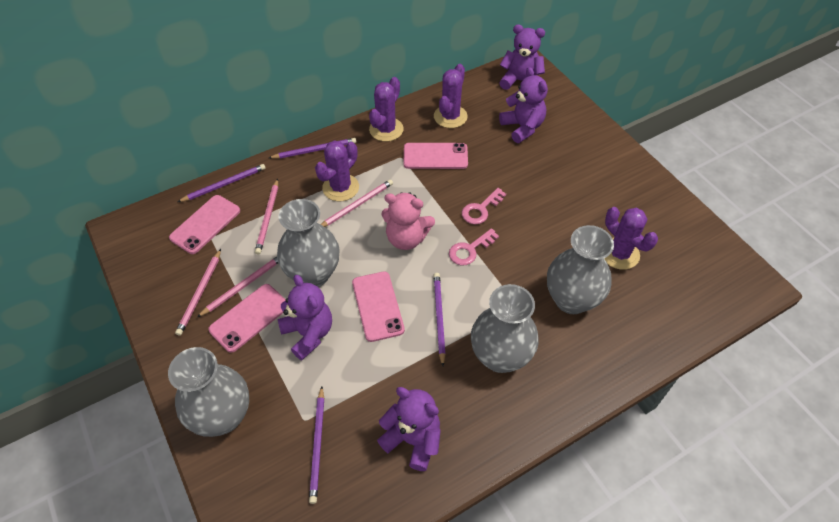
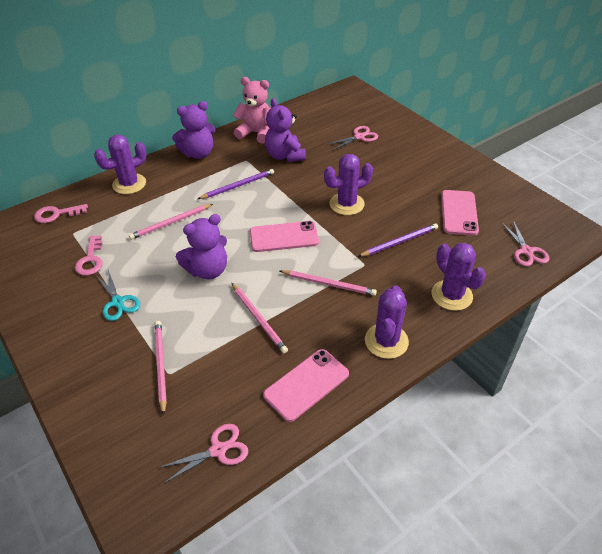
grey vase: [168,347,249,437] [277,199,340,287] [471,284,539,373] [547,225,614,314] = 4 -> none = 0
pink phone: [169,195,240,254] [208,284,286,353] [352,272,405,342] [403,143,468,169] = 4 -> [250,221,319,252] [263,349,349,422] [441,190,479,236] = 3
pink scissors: none = 0 -> [158,424,248,484] [327,126,378,151] [501,220,550,266] = 3
purple pencil: [178,164,266,202] [269,138,356,159] [309,386,324,504] [434,273,446,366] = 4 -> [198,169,274,199] [358,223,438,257] = 2
purple teddy bear: [278,275,332,360] [377,387,441,471] [499,24,545,90] [499,67,548,143] = 4 -> [172,101,215,159] [176,214,227,279] [265,98,306,162] = 3
turquoise scissors: none = 0 -> [97,270,140,321] = 1

